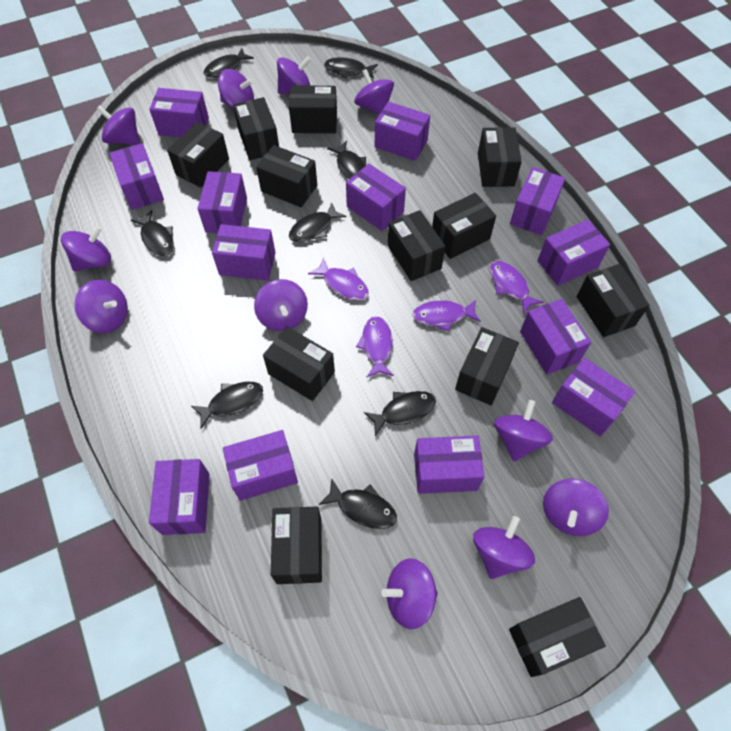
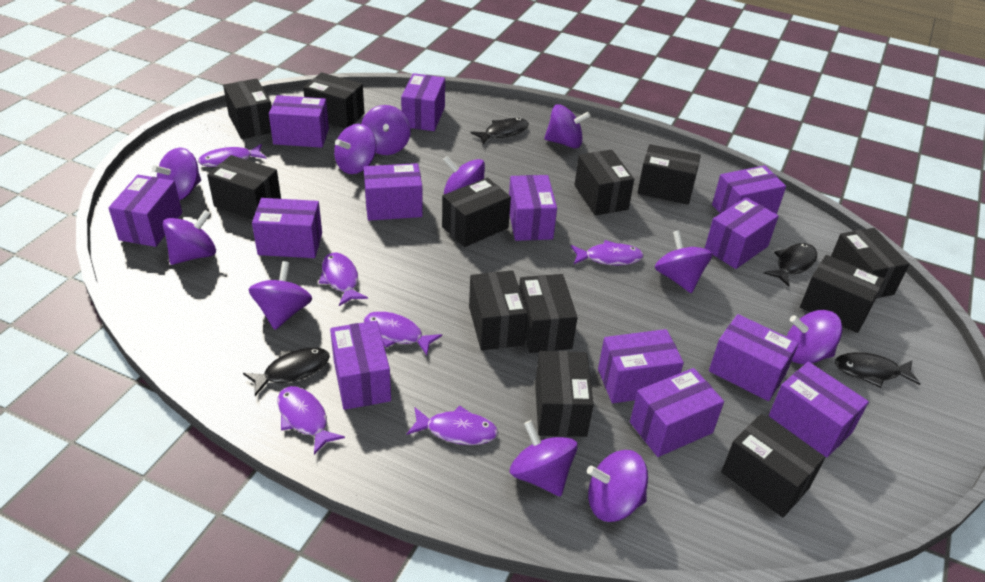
black fish: [131,210,174,256] [191,382,263,429] [204,48,254,78] [289,203,347,242] [319,478,397,529] [324,57,378,79] [327,141,366,179] [364,391,436,436] = 8 -> [243,348,330,396] [470,118,529,144] [764,243,817,287] [835,352,921,388] = 4
purple fish: [308,257,369,300] [356,316,394,378] [413,300,481,331] [490,261,544,314] = 4 -> [198,144,267,167] [278,386,345,455] [319,252,368,306] [364,311,442,355] [407,405,498,445] [571,240,644,266] = 6

